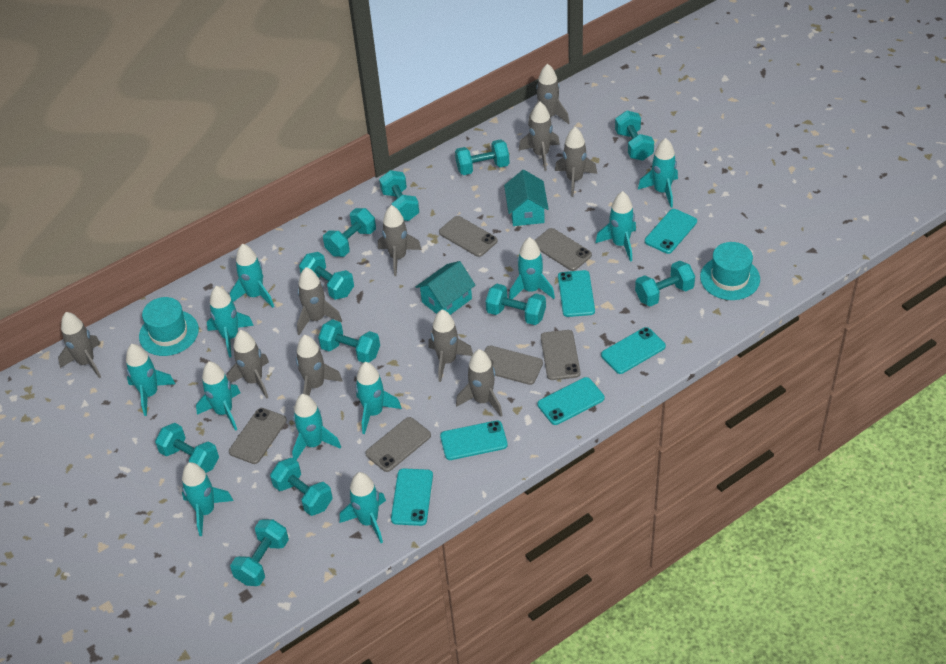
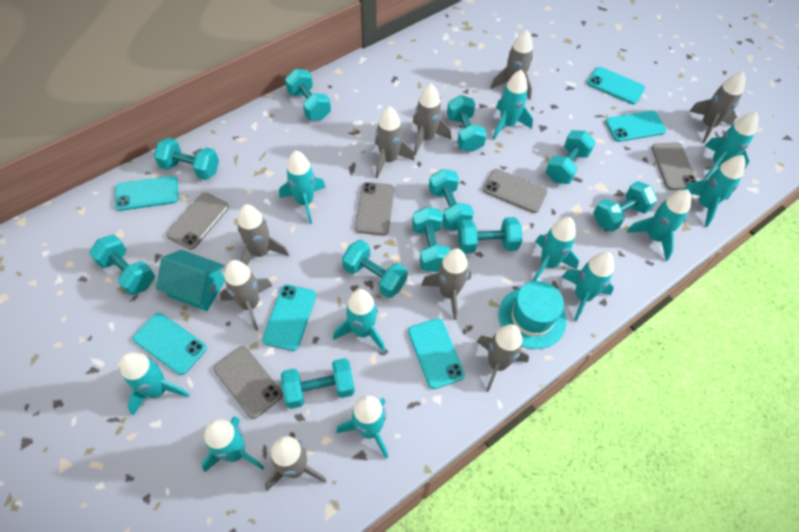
grey phone: [229,408,287,464] [365,417,431,472] [439,216,498,257] [484,346,543,385] [535,228,592,271] [541,330,580,380] = 6 -> [166,193,229,250] [214,346,283,419] [355,182,394,235] [483,169,548,213] [651,142,697,190] = 5
grey rocket: [58,312,101,378] [227,330,269,399] [296,335,343,396] [297,267,342,335] [378,205,422,276] [428,309,473,382] [456,349,503,417] [519,102,560,171] [528,64,569,126] [555,127,597,197] = 10 -> [220,260,272,331] [238,204,289,265] [265,432,327,491] [375,106,415,178] [412,84,451,156] [421,248,471,320] [477,324,529,392] [490,30,533,100] [689,71,746,143] = 9
turquoise hat: [139,297,199,356] [700,242,760,300] = 2 -> [498,281,567,349] = 1
turquoise house: [416,261,475,315] [504,170,549,226] = 2 -> [156,250,225,311] = 1

